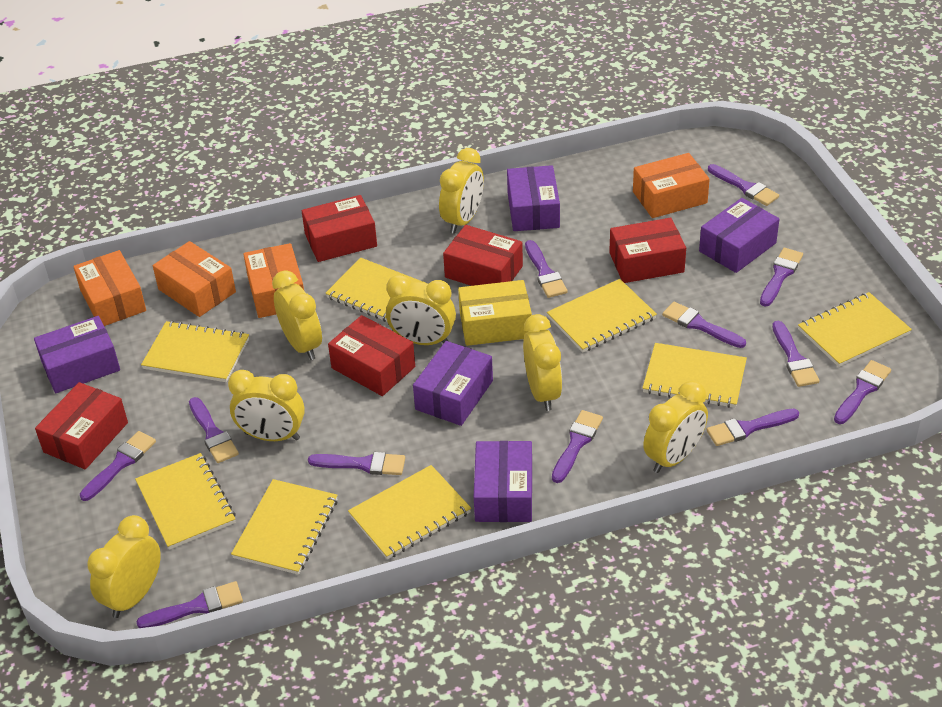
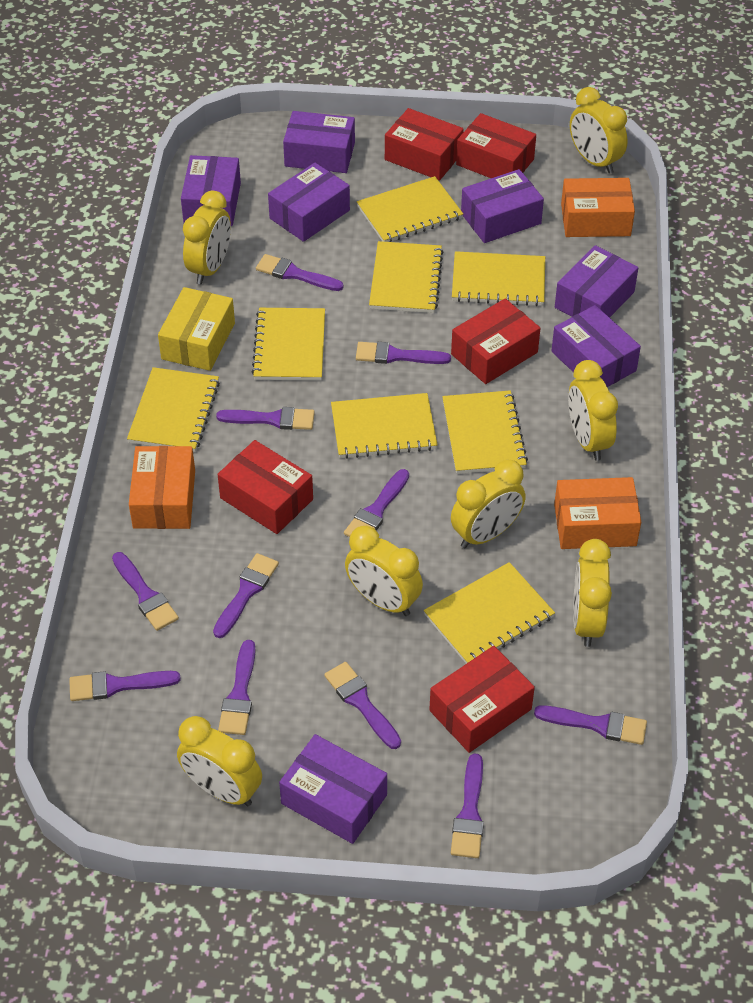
orange box: [73,250,146,326] [153,241,236,317] [243,243,304,318] [633,153,710,218] = 4 -> [129,446,195,529] [554,477,641,549] [561,178,635,237] = 3
purple box: [34,316,120,393] [413,341,493,426] [474,441,532,522] [507,165,560,231] [699,198,779,273] = 5 -> [181,155,241,226] [268,163,350,242] [279,734,387,844] [283,111,355,173] [461,169,544,243] [551,305,641,387] [555,245,638,318] = 7
purple brush: [80,431,156,501] [136,581,243,628] [189,397,239,463] [308,452,405,475] [525,240,568,298] [552,410,603,483] [662,302,746,348] [707,408,799,446] [708,164,779,206] [760,248,803,307] [772,321,819,387] [834,360,891,424] = 12 -> [69,671,181,701] [112,552,179,631] [213,553,279,638] [216,407,315,430] [218,640,256,735] [256,254,343,291] [324,662,401,749] [344,469,409,537] [356,342,451,364] [451,753,484,858] [534,705,647,745] = 11

